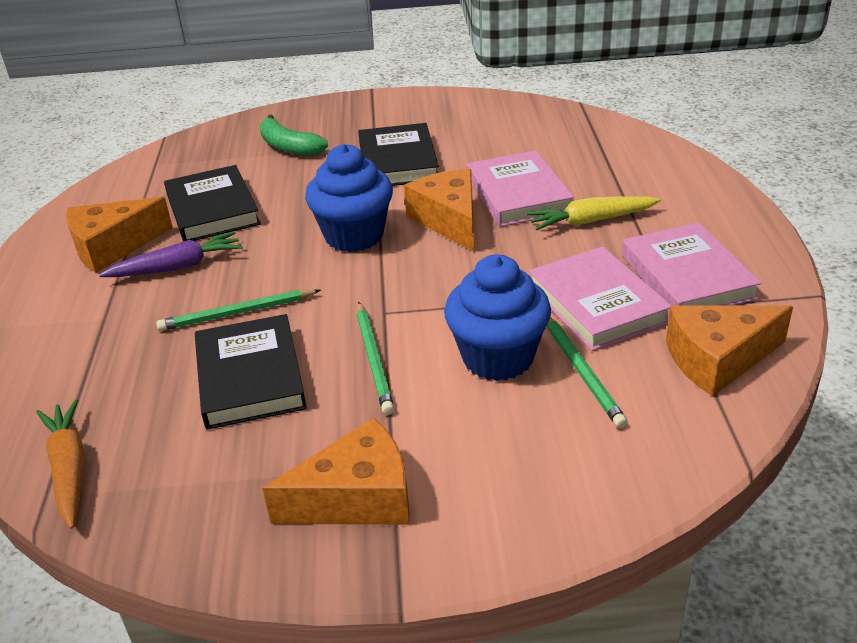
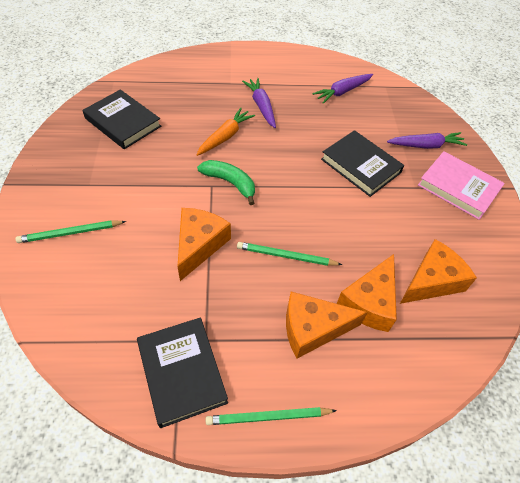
blue cupcake: [305,144,393,252] [444,254,551,381] = 2 -> none = 0
pink book: [467,151,574,227] [529,246,672,351] [622,222,761,306] = 3 -> [418,151,505,220] = 1
purple carrot: [99,231,243,277] = 1 -> [242,78,276,128] [312,74,373,104] [387,132,467,149] = 3
yellow carrot: [527,196,661,230] = 1 -> none = 0

